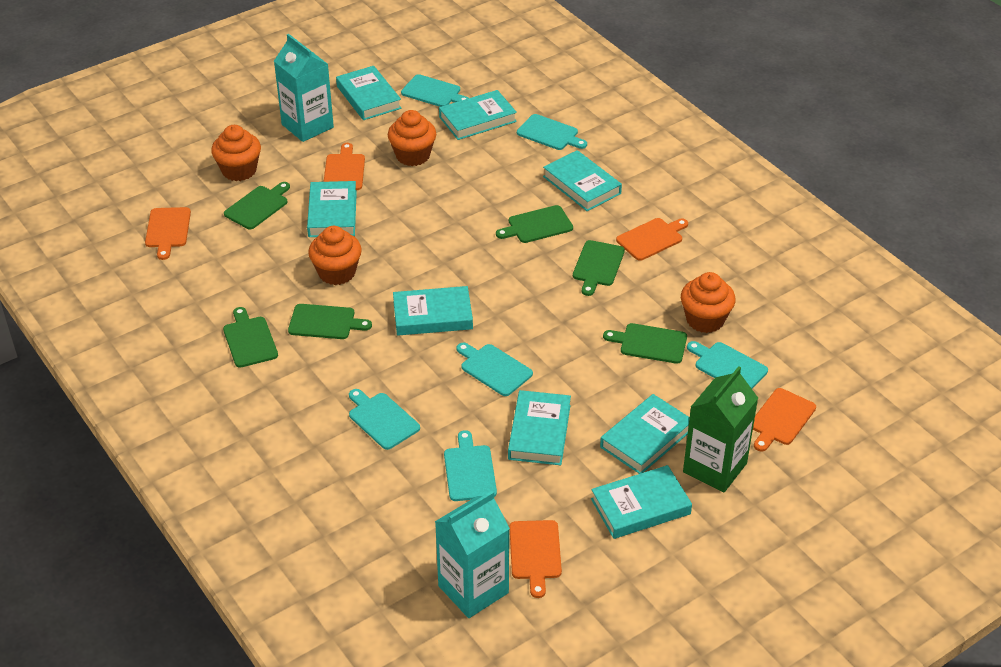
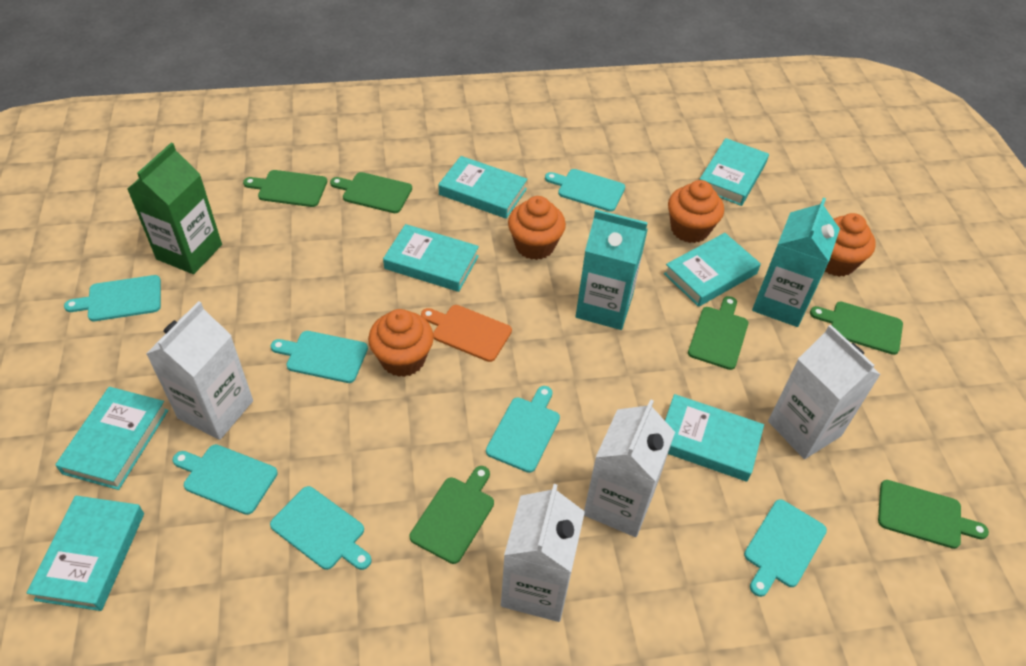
orange cutting board: [145,207,191,260] [324,143,365,190] [510,520,562,598] [616,218,688,261] [753,388,816,452] = 5 -> [421,305,512,362] = 1
turquoise book: [307,181,357,237] [336,66,401,120] [393,286,473,336] [439,90,517,140] [508,390,571,465] [543,150,622,211] [591,465,692,539] [600,394,690,474] = 8 -> [27,496,144,611] [55,387,168,490] [383,224,479,292] [438,156,528,219] [664,233,761,307] [665,394,764,482] [700,138,769,206] = 7
turquoise cutting board: [349,389,420,450] [401,74,469,107] [444,430,497,501] [456,343,533,396] [517,114,587,150] [687,341,768,389] = 6 -> [64,275,161,321] [173,444,278,515] [270,486,371,570] [271,331,368,383] [486,386,560,473] [545,169,625,212] [744,499,827,597] = 7
white carton: none = 0 -> [146,301,253,440] [501,484,585,622] [584,399,675,537] [768,325,881,459] = 4

